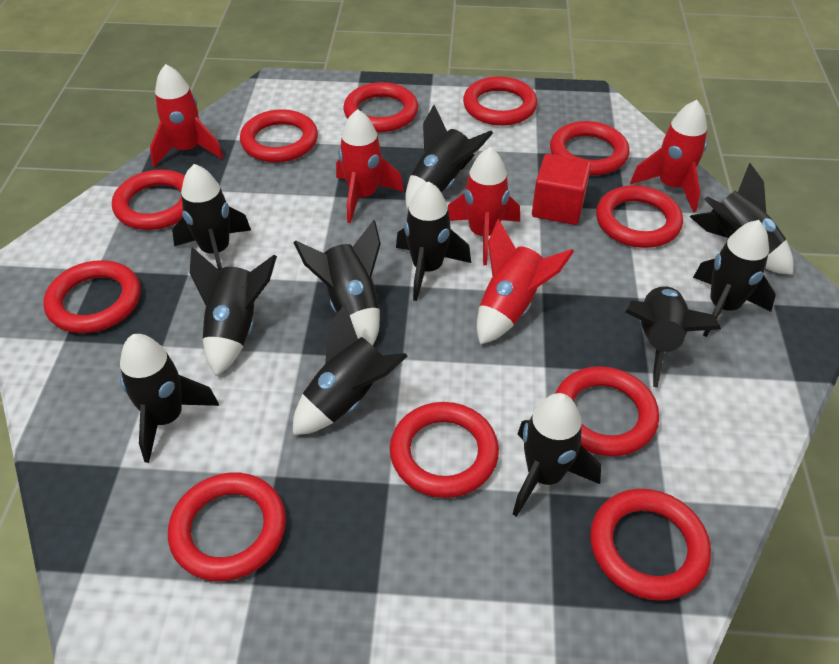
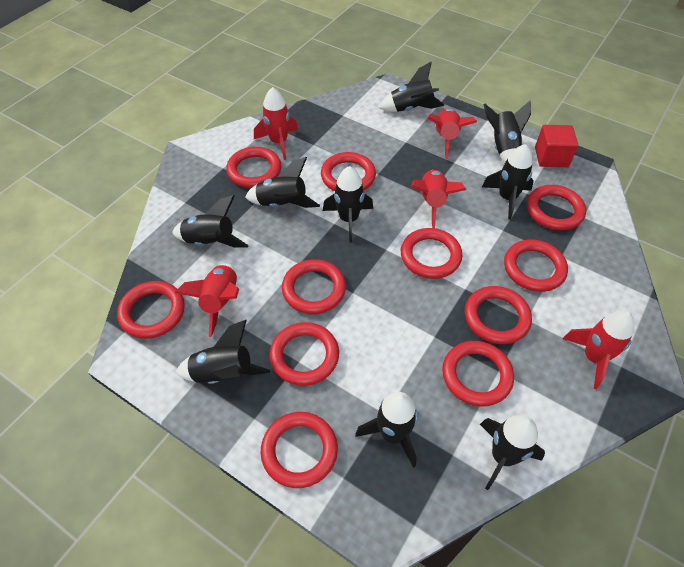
black rocket: [120,334,219,463] [172,164,251,271] [189,247,277,376] [293,220,381,346] [293,304,407,435] [396,181,471,301] [405,105,493,209] [513,393,601,517] [625,286,721,388] [690,163,794,275] [693,220,776,337] = 11 -> [172,195,249,248] [176,320,270,384] [245,157,320,208] [323,166,373,242] [355,392,418,468] [379,62,444,112] [480,415,545,490] [482,144,534,220] [483,101,531,164] = 9

